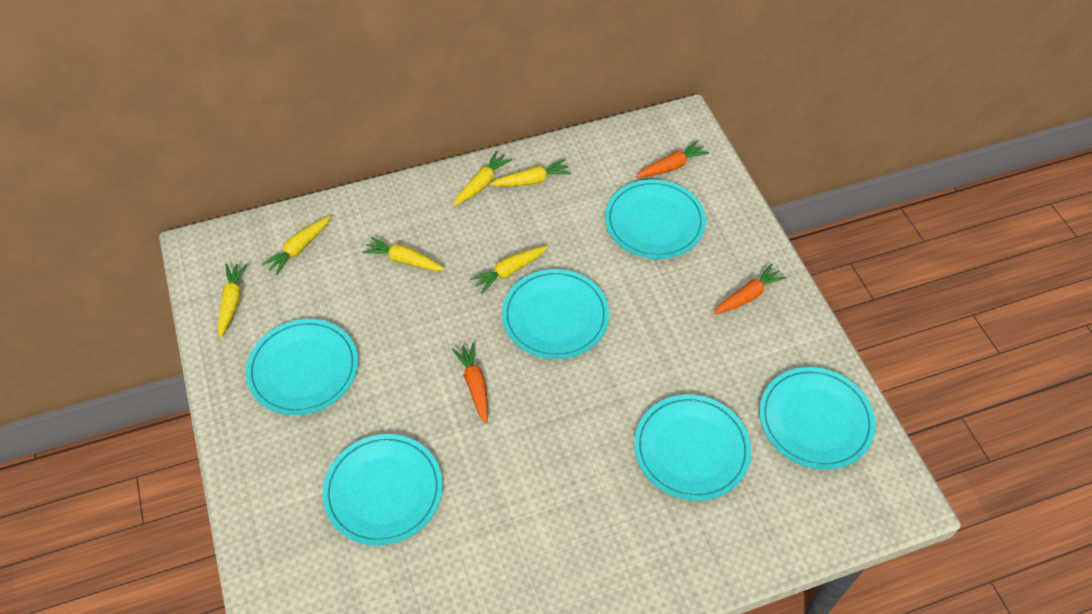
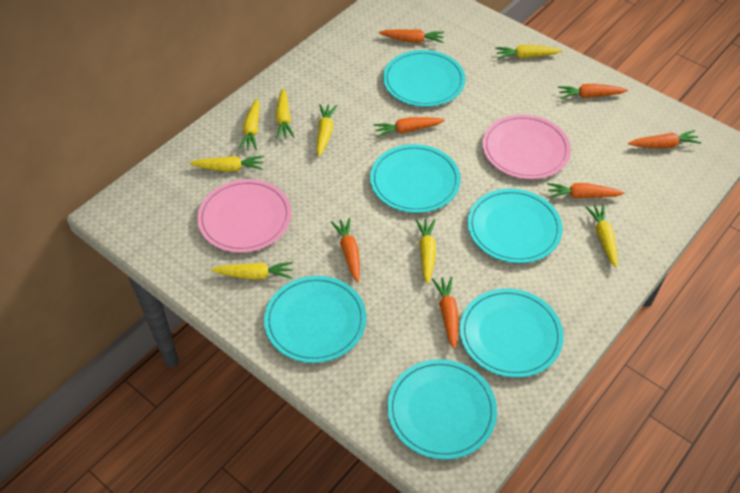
orange carrot: [452,343,488,424] [636,140,709,178] [714,264,787,314] = 3 -> [331,218,360,283] [374,117,445,137] [379,30,444,43] [432,277,458,349] [547,183,624,198] [558,84,628,99] [628,130,701,148] = 7
pink plate: none = 0 -> [197,179,291,253] [482,114,571,179] = 2
yellow carrot: [218,264,248,338] [261,216,330,275] [362,237,445,271] [453,151,512,206] [470,246,548,294] [490,159,571,186] = 6 -> [189,156,264,172] [211,262,293,280] [239,99,260,150] [276,88,295,139] [317,104,337,157] [416,219,436,284] [495,44,563,59] [585,204,618,268] = 8

